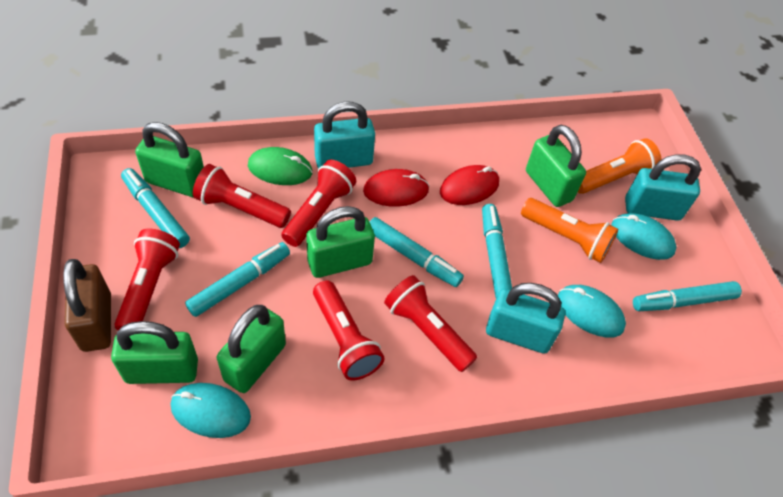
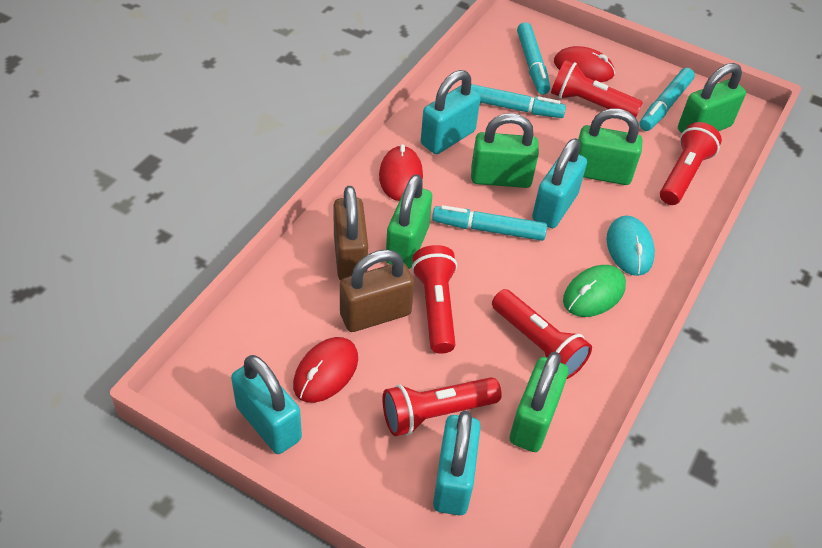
brown padlock: [63,259,111,352] = 1 -> [333,186,368,281] [340,249,414,332] = 2
orange flashlight: [521,198,618,263] [578,138,662,194] = 2 -> none = 0
red mouse: [363,169,429,207] [440,165,499,205] = 2 -> [293,337,358,403] [379,144,423,201] [554,46,615,82] = 3
turquoise marker: [121,168,190,248] [185,242,290,317] [370,217,464,287] [482,204,512,298] [633,281,742,311] = 5 -> [432,205,547,241] [471,84,566,118] [517,22,550,95] [639,68,695,131] = 4
turquoise mouse: [171,383,251,438] [558,285,626,338] [611,213,676,260] = 3 -> [607,215,655,276] = 1
turquoise padlock: [314,101,375,169] [486,283,565,354] [625,154,701,221] = 3 -> [231,355,302,454] [421,70,481,154] [433,410,481,515] [532,138,587,228] = 4

